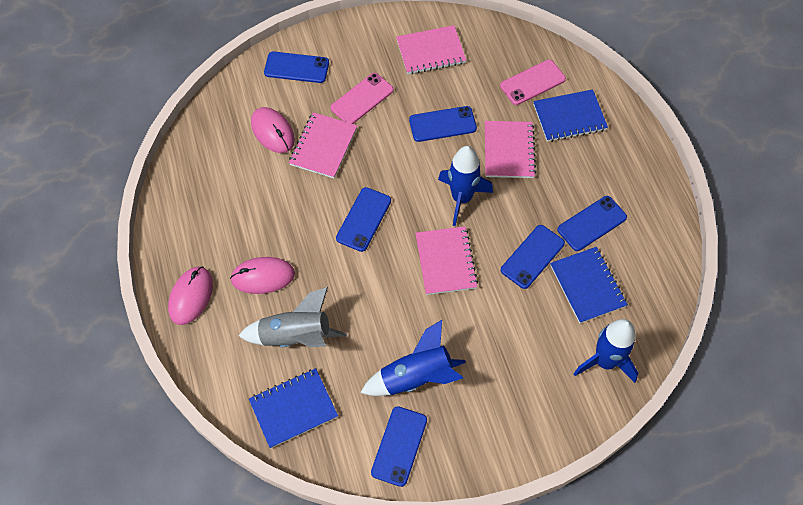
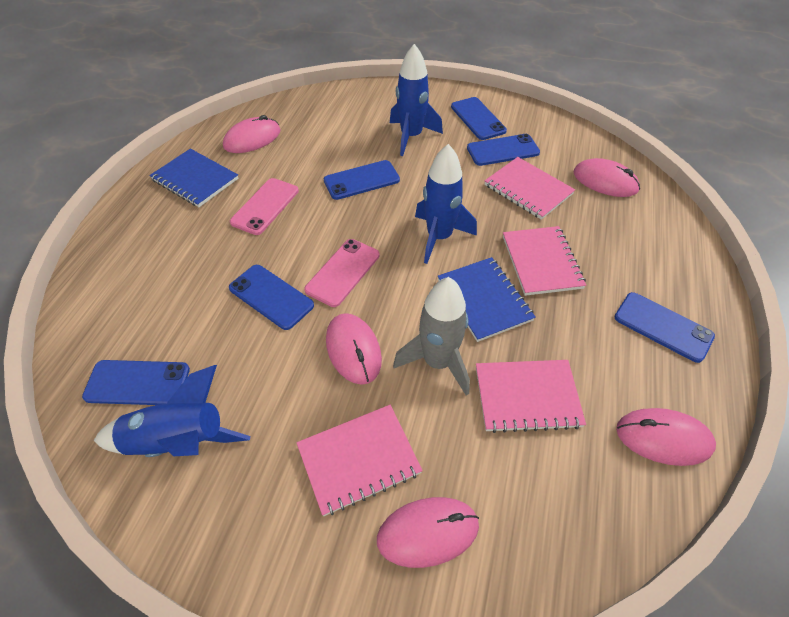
blue notebook: [249,368,338,448] [533,89,608,142] [550,247,628,323] = 3 -> [149,149,239,207] [438,257,536,342] = 2
pink mouse: [168,267,213,325] [230,257,295,294] [251,107,295,153] = 3 -> [223,115,281,153] [326,313,382,385] [377,497,479,568] [573,158,640,197] [616,408,716,466] = 5

